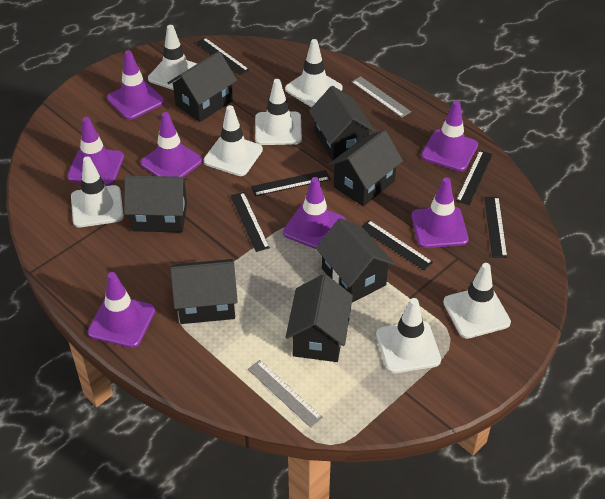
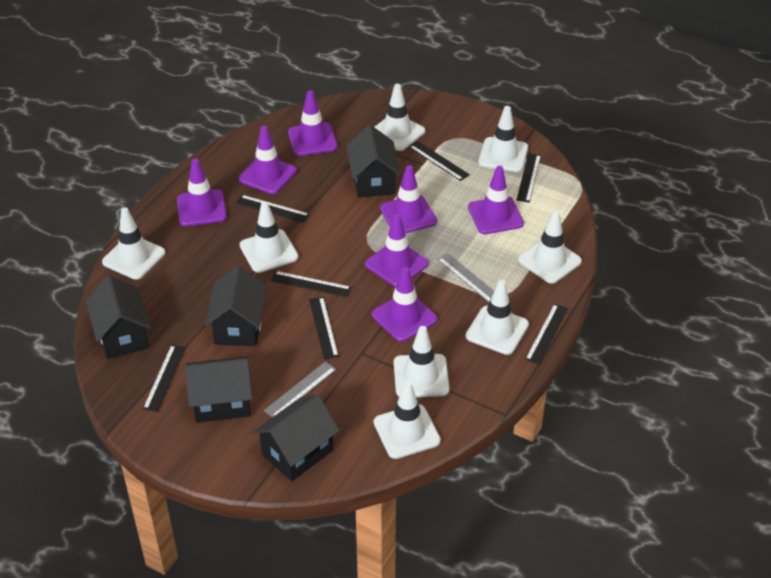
black house: [124,175,188,233] [167,51,237,122] [170,259,238,324] [285,274,353,362] [309,86,375,161] [316,218,395,302] [328,130,403,206] = 7 -> [86,276,151,359] [185,356,252,423] [205,266,267,346] [253,395,340,481] [346,125,401,198] = 5
black ruler: [196,38,249,75] [230,192,270,252] [251,170,330,196] [362,220,433,271] [456,150,493,205] [484,197,507,258] = 6 -> [143,345,186,412] [236,195,310,223] [271,271,351,297] [309,297,339,359] [409,141,470,181] [516,153,541,203] [525,304,568,365] = 7
white traffic cone: [71,156,124,227] [148,25,197,90] [203,105,263,176] [255,79,302,145] [285,39,343,107] [376,298,441,373] [443,263,511,339] = 7 -> [102,207,165,280] [240,201,298,273] [374,381,441,459] [375,84,425,151] [394,326,449,397] [466,280,529,355] [478,106,528,172] [518,211,582,284] = 8

